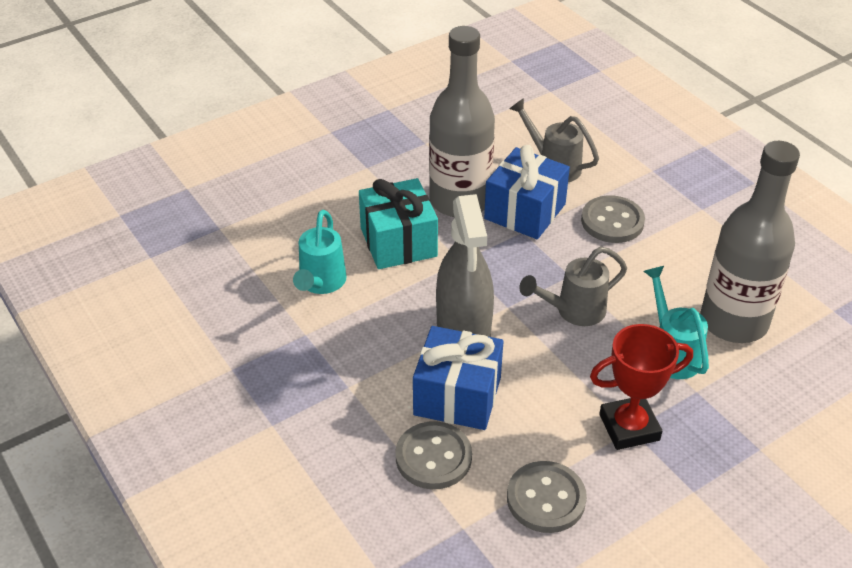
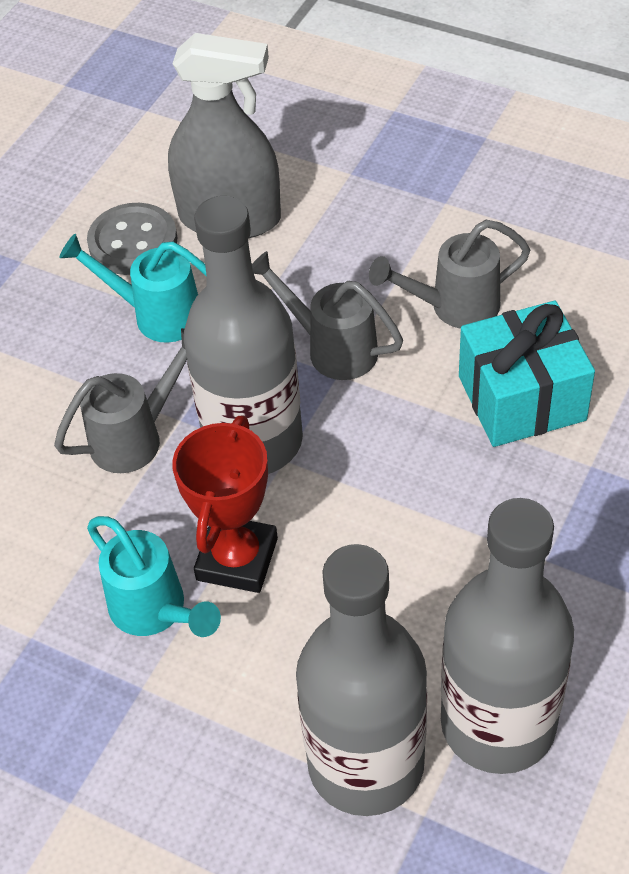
blue gift: [413,326,503,430] [484,145,570,239] = 2 -> none = 0
grey bottle: [429,26,495,217] [700,141,800,343] = 2 -> [184,196,303,474] [296,544,427,816] [441,498,574,774] = 3
grey button: [396,421,472,489] [507,461,587,533] [581,195,645,243] = 3 -> [87,203,177,275] = 1
grey watering can: [509,98,599,182] [519,247,627,326] = 2 -> [54,328,187,473] [252,251,403,380] [369,220,531,328] = 3

